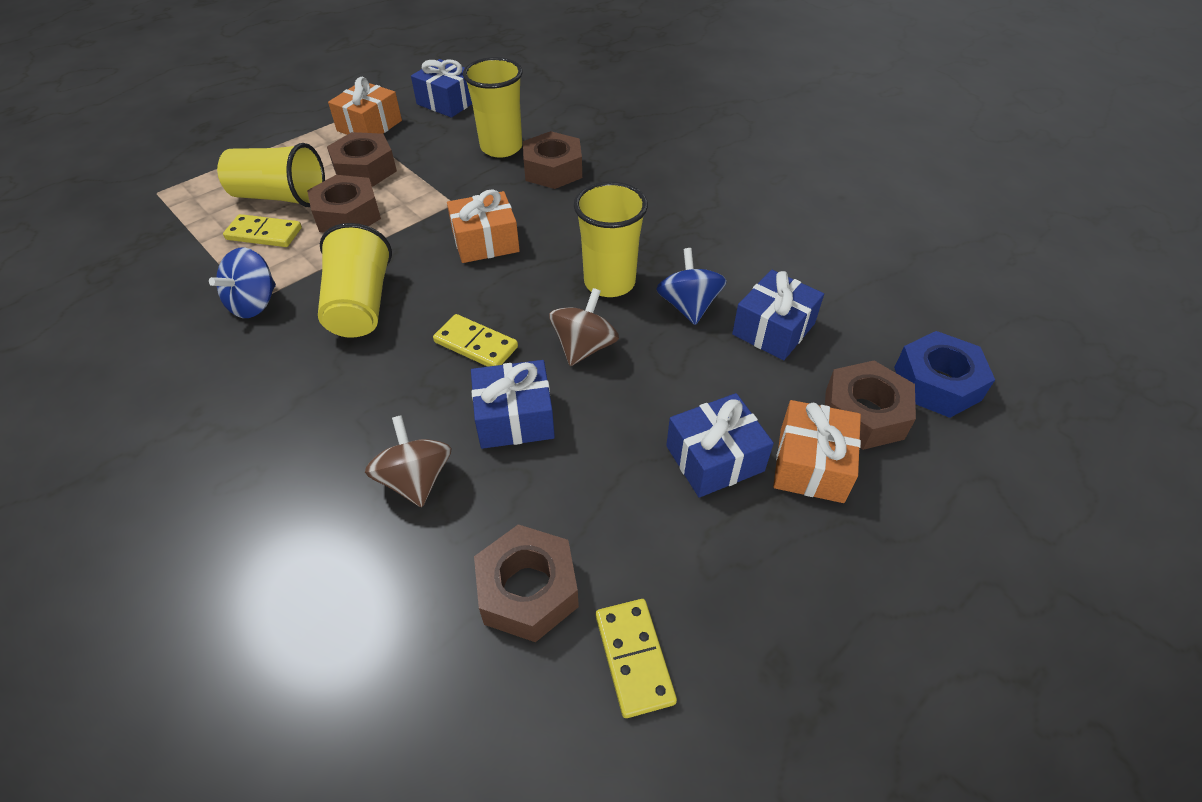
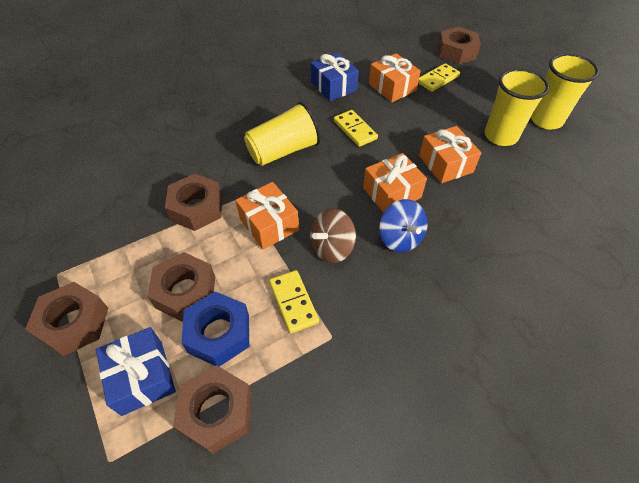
blue gift: [411,59,472,118] [471,360,555,449] [666,393,774,498] [732,270,824,360] = 4 -> [96,327,176,416] [311,52,359,101] = 2
blue spinning top: [209,247,276,318] [656,248,727,325] = 2 -> [379,199,428,252] = 1
brown spinning top: [365,415,452,507] [549,288,619,366] = 2 -> [310,208,356,263] = 1
orange gift: [328,77,402,135] [447,189,520,263] [773,400,861,503] = 3 -> [235,182,299,250] [363,153,427,213] [369,53,421,102] [419,126,481,183] = 4
yellow cup: [217,143,325,207] [318,223,392,338] [463,57,523,158] [574,182,648,297] = 4 -> [244,102,321,166] [485,68,549,146] [531,53,599,130] = 3

